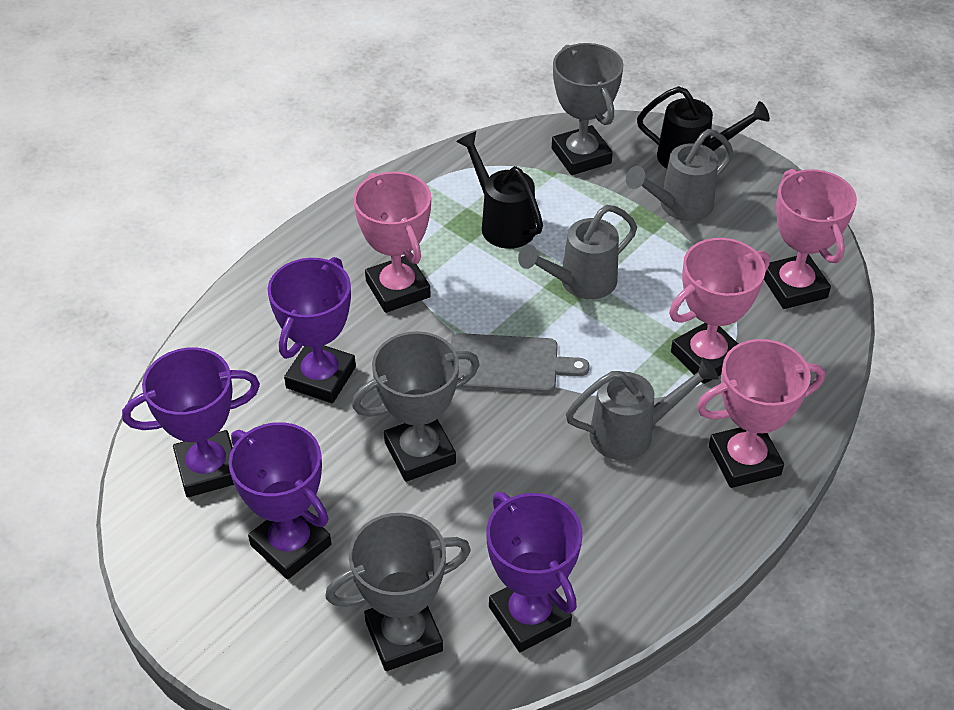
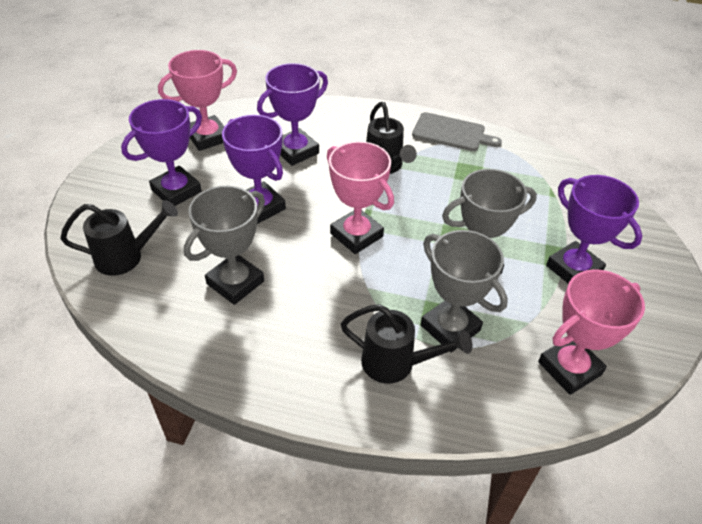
black watering can: [456,131,543,249] [637,86,770,169] = 2 -> [60,200,178,276] [341,304,472,384] [366,102,417,174] = 3
grey watering can: [518,205,637,299] [566,358,719,460] [626,129,734,221] = 3 -> none = 0
pink trophy: [353,172,431,313] [669,238,770,384] [697,339,825,488] [764,169,857,309] = 4 -> [158,50,237,151] [327,141,394,254] [538,270,645,395] = 3

